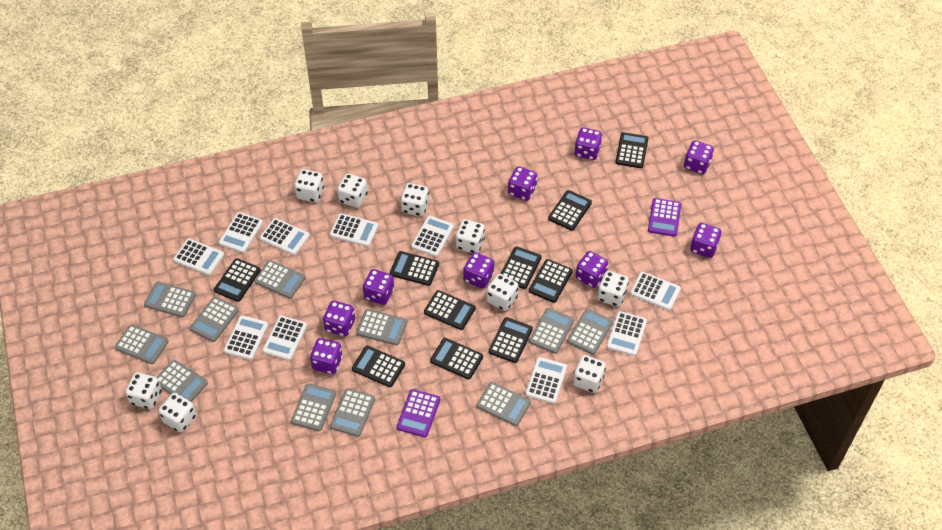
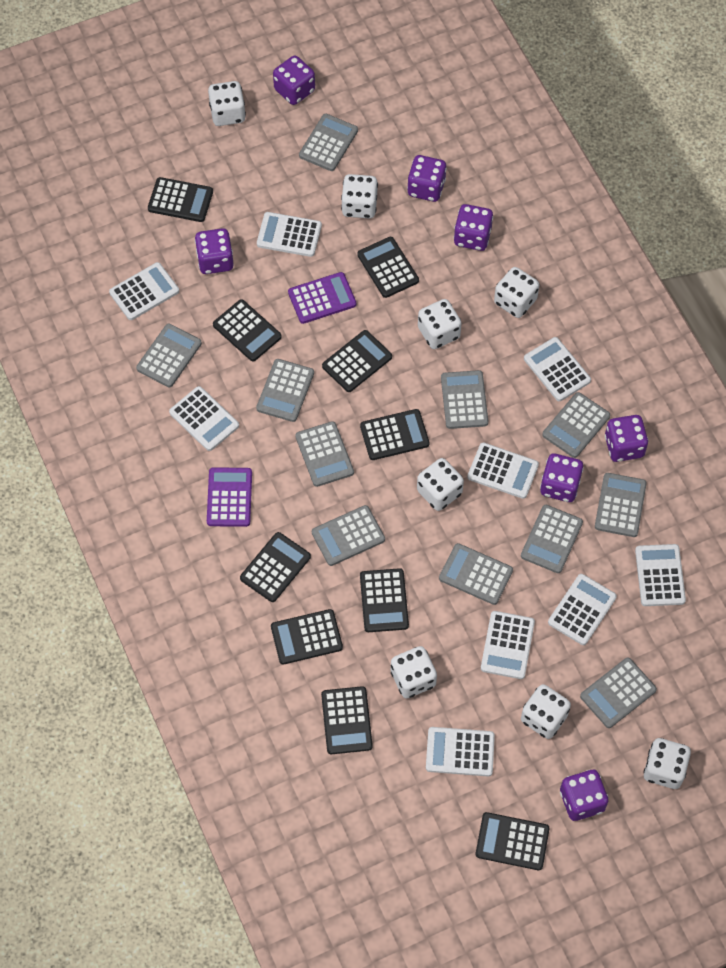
purple dice: [310,338,343,374] [323,301,355,337] [363,269,394,305] [463,252,494,289] [508,166,537,201] [574,128,602,160] [576,251,608,288] [684,140,714,174] [690,223,721,258] = 9 -> [195,228,234,274] [273,55,315,105] [407,155,447,202] [454,204,493,251] [540,454,584,502] [560,770,608,821] [605,415,648,462] = 7
white calculator: [173,239,224,276] [219,212,263,253] [224,315,268,360] [260,218,310,255] [262,315,307,360] [330,213,378,247] [411,216,454,257] [525,357,567,404] [607,311,647,356] [630,272,681,310] = 10 -> [109,262,179,320] [169,386,239,451] [257,212,322,257] [426,727,495,776] [467,443,539,499] [481,611,535,679] [524,337,591,401] [548,574,617,645] [635,544,686,606] = 9
white dice: [125,372,162,409] [158,393,196,432] [294,169,324,202] [337,173,368,208] [400,183,429,216] [456,219,485,253] [486,274,519,311] [573,355,606,393] [597,271,629,307] = 9 -> [208,81,246,126] [341,174,378,218] [391,646,437,698] [417,458,464,511] [418,299,462,349] [494,267,539,318] [521,684,571,739] [643,738,691,789] = 8

